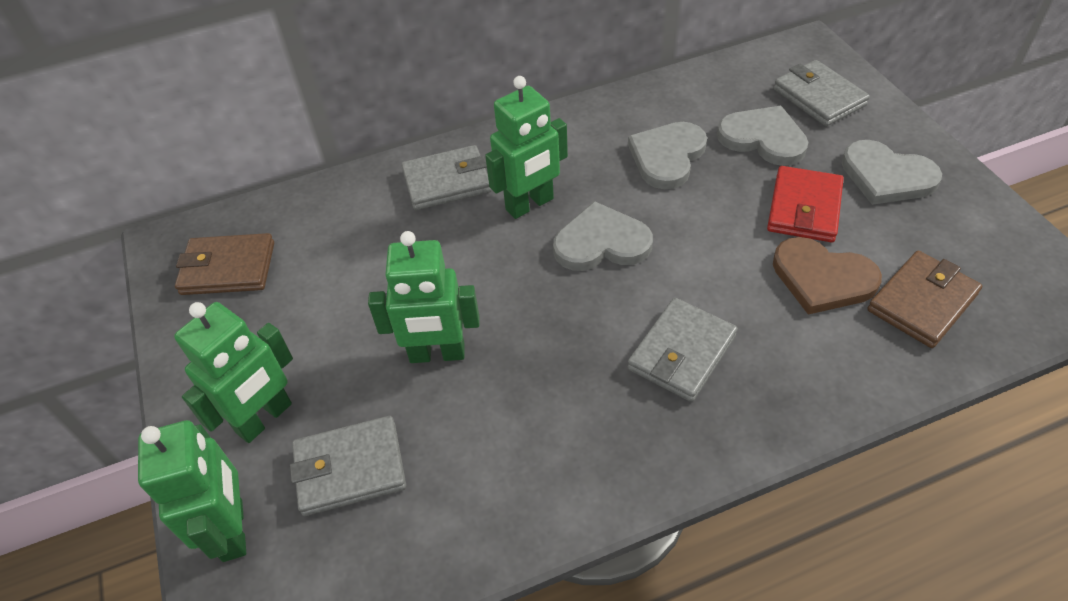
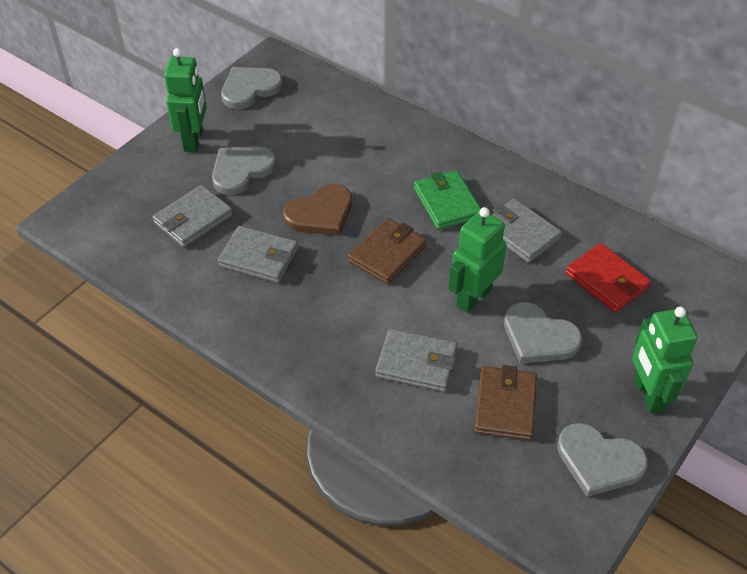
green robot: [138,420,246,562] [174,302,293,443] [368,231,480,363] [485,76,568,219] = 4 -> [164,48,207,152] [448,207,506,313] [632,307,698,413] = 3
green wallet: none = 0 -> [414,170,481,230] = 1

